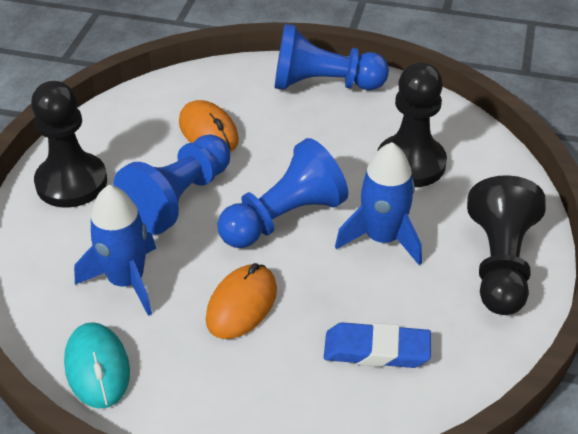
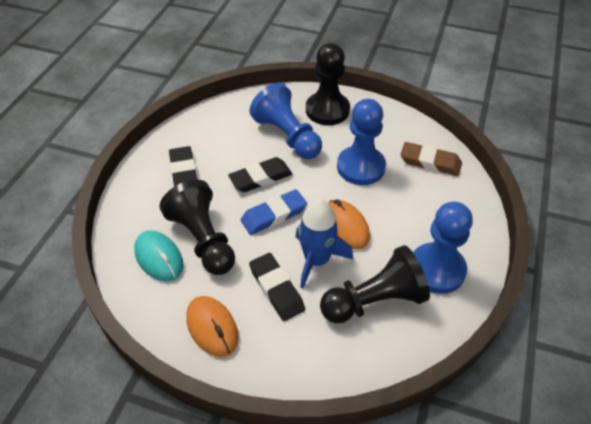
black eraser: none = 0 -> [169,146,197,187] [228,157,292,192] [249,253,305,321] = 3
blue rocket: [74,185,156,316] [335,142,422,265] = 2 -> [296,199,353,289] = 1
brown eraser: none = 0 -> [400,142,462,176] = 1

